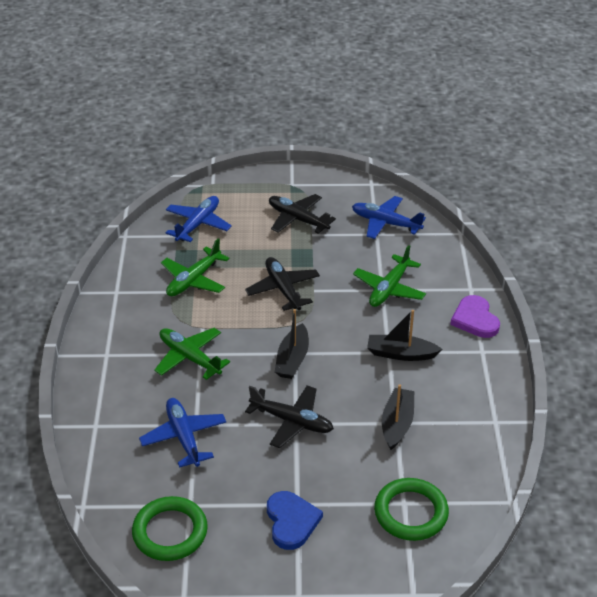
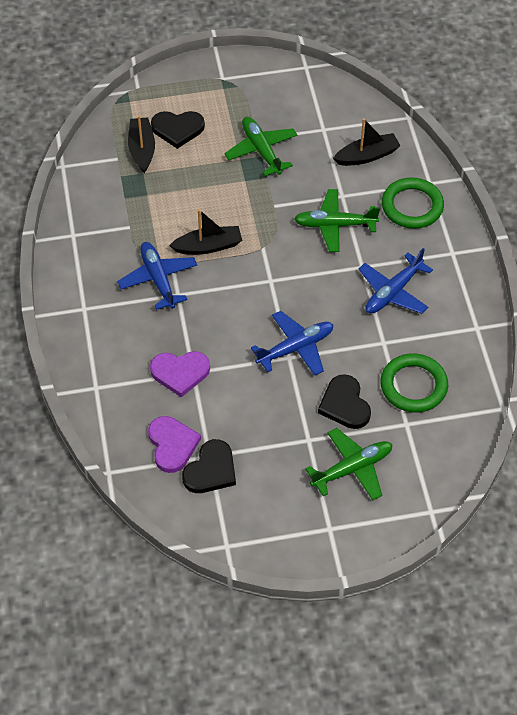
black heart: none = 0 -> [151,111,205,149] [182,439,236,493] [318,374,371,429] = 3
black plane: [245,257,320,311] [245,385,334,448] [269,194,336,234] = 3 -> none = 0
blue heart: [267,491,323,550] = 1 -> none = 0
purple heart: [450,295,500,338] = 1 -> [148,416,201,473] [150,351,210,397] = 2

